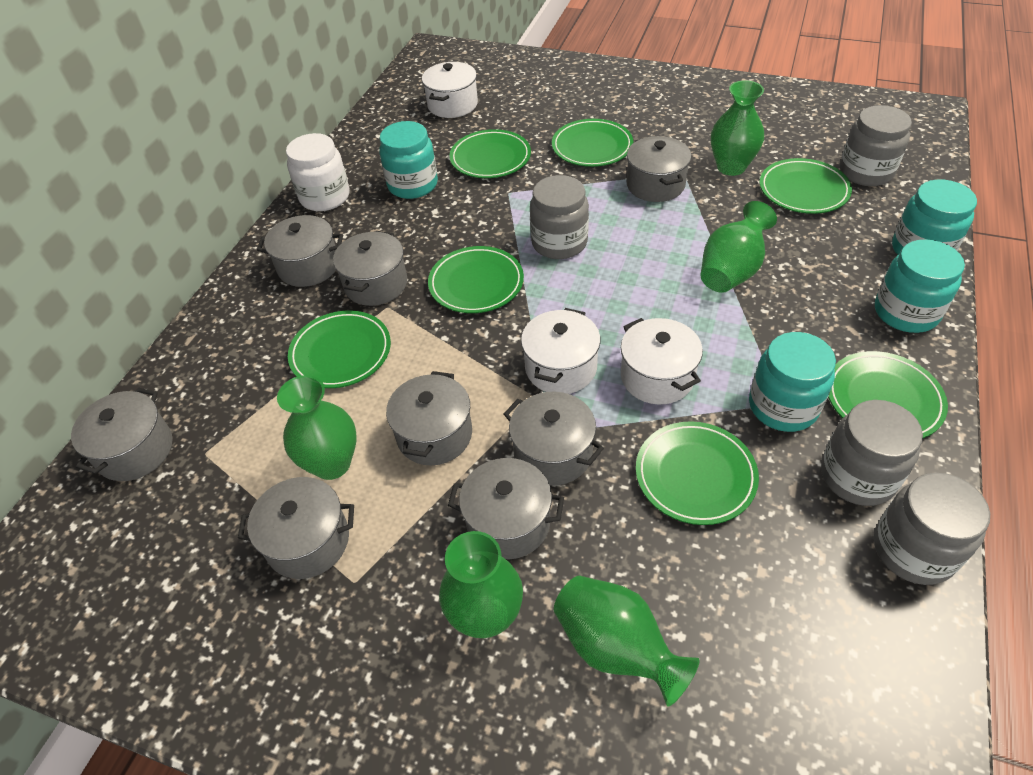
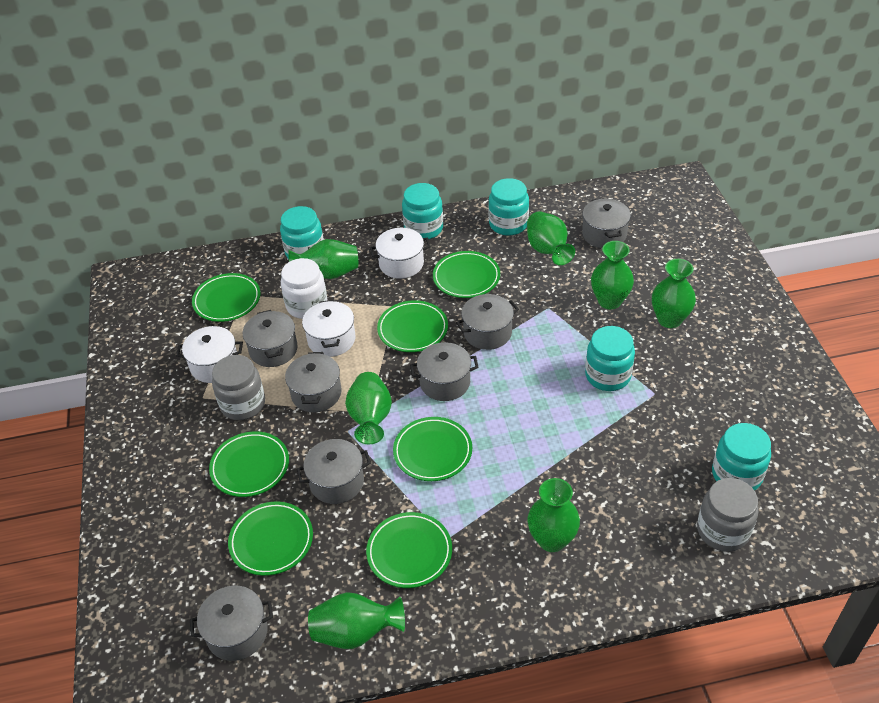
green vase: [277,375,357,480] [439,531,523,638] [554,576,700,707] [700,201,777,293] [711,80,764,176] = 5 -> [288,239,358,279] [308,592,405,649] [345,372,392,444] [527,211,575,265] [527,478,580,552] [591,241,634,309] [652,259,696,328] = 7
grey jar: [530,175,589,259] [821,400,923,506] [840,105,912,186] [874,473,990,585] = 4 -> [212,355,265,420] [697,478,759,552] = 2
grey pot: [71,387,172,481] [238,477,354,579] [257,215,343,287] [333,231,407,306] [386,371,472,465] [448,458,564,559] [504,391,604,486] [627,136,691,202] = 8 -> [190,585,273,661] [243,310,298,367] [285,352,341,412] [296,439,371,504] [410,342,478,401] [456,294,519,350] [582,198,631,248] = 7
turquoise jar: [379,121,438,199] [749,332,836,432] [875,239,965,333] [892,179,977,255] = 4 -> [280,206,324,259] [402,183,443,239] [489,178,529,236] [585,326,635,391] [712,423,771,491] = 5

